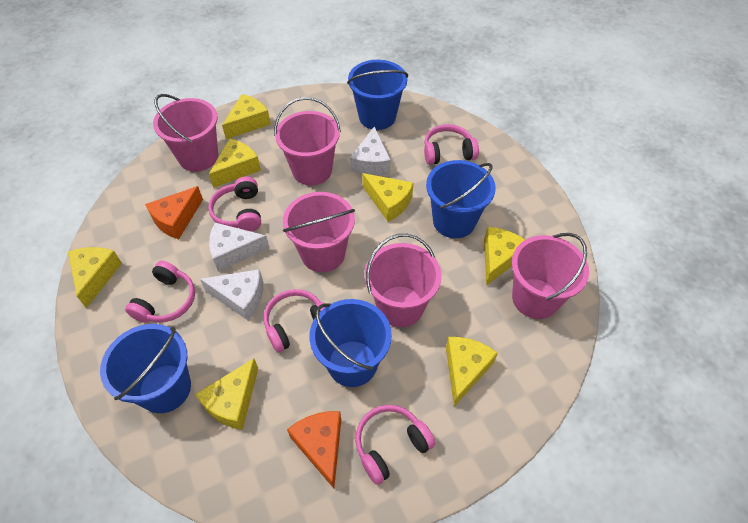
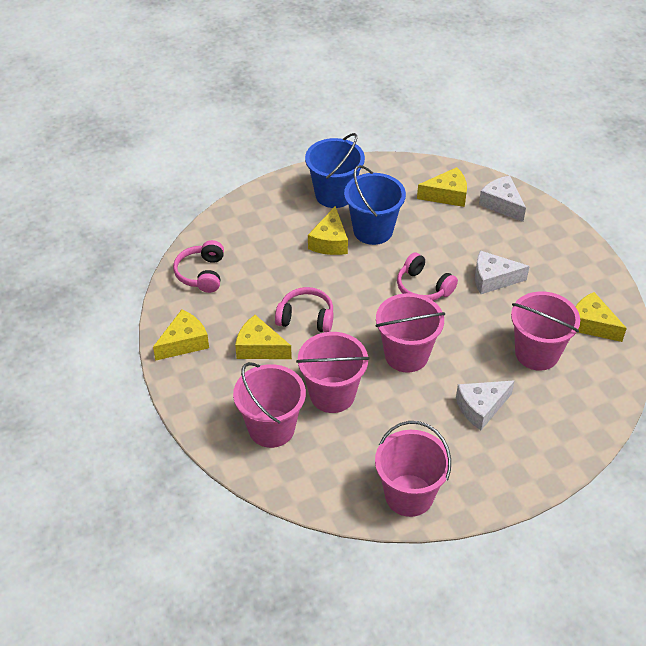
blue bucket: [100,324,191,413] [309,299,392,387] [347,60,408,130] [426,160,496,238] = 4 -> [305,133,365,208] [344,165,406,245] = 2
orange cheese: [145,186,203,239] [287,411,341,488] = 2 -> none = 0
pink headphones: [125,261,195,323] [208,177,261,231] [264,289,325,353] [355,405,435,485] [424,124,479,165] = 5 -> [173,240,224,293] [275,287,333,332] [397,252,458,301] = 3
yellow cheese: [68,247,122,308] [195,358,258,430] [209,138,261,188] [222,94,271,139] [362,173,413,222] [446,337,498,407] [484,227,525,286] = 7 -> [153,310,209,361] [235,315,292,359] [308,206,348,255] [417,167,467,207] [576,292,627,342] = 5

